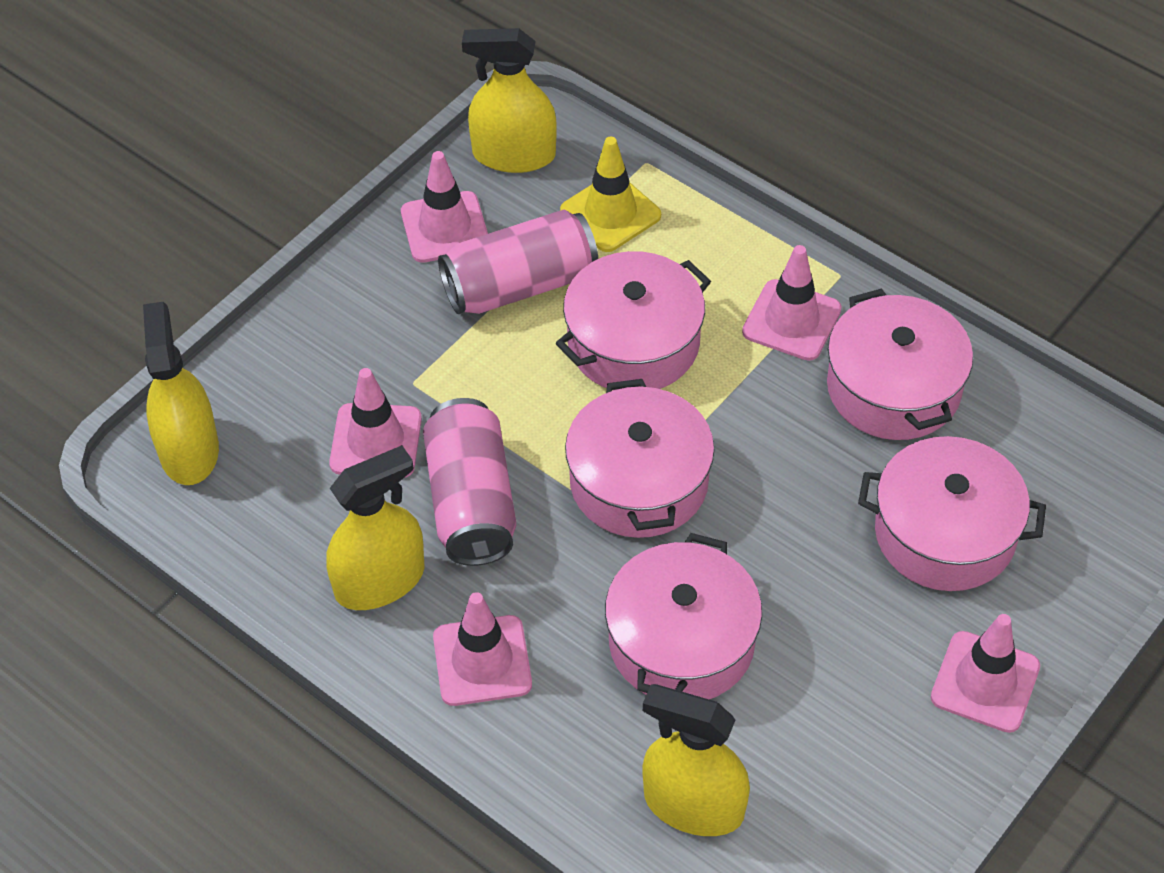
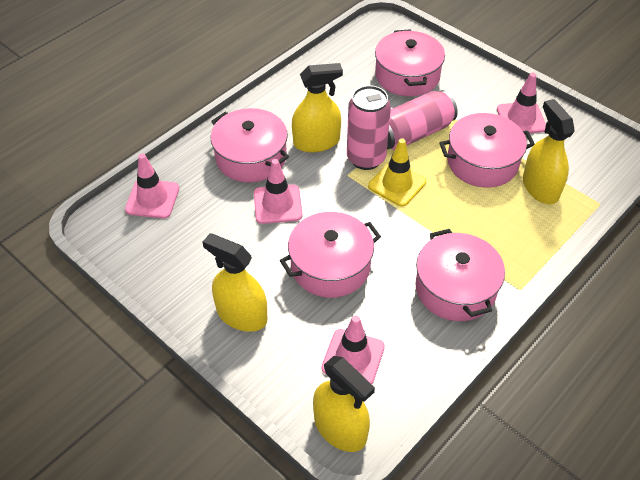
pink traffic cone: [329,368,422,478] [401,151,488,263] [433,592,532,706] [742,245,842,361] [931,614,1040,733] = 5 -> [125,153,179,219] [254,159,303,224] [322,315,385,384] [497,73,546,133] = 4

